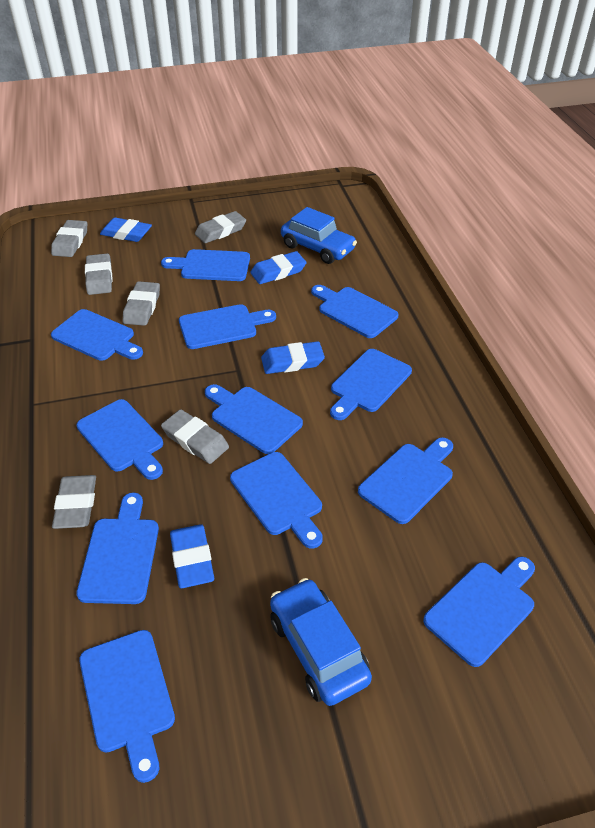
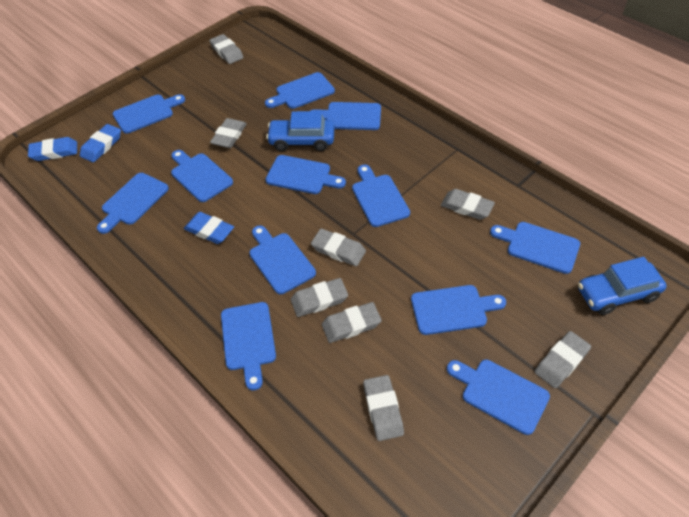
blue eraser: [100,217,152,242] [170,524,214,588] [250,251,307,284] [261,341,325,374] = 4 -> [28,137,77,161] [80,124,121,162] [184,212,234,244] = 3
grey eraser: [51,220,87,257] [52,475,96,529] [85,253,112,295] [123,281,160,326] [161,409,229,464] [195,211,246,243] = 6 -> [209,34,244,64] [210,118,247,148] [291,278,348,317] [311,229,366,266] [322,302,382,343] [363,375,404,441] [441,189,495,220] [534,331,591,388] = 8

